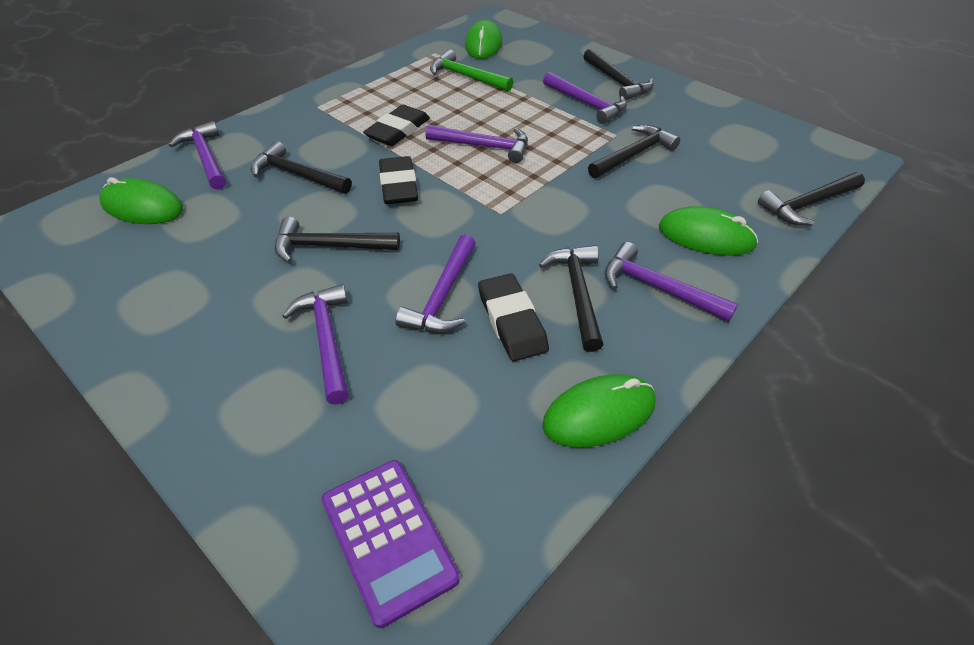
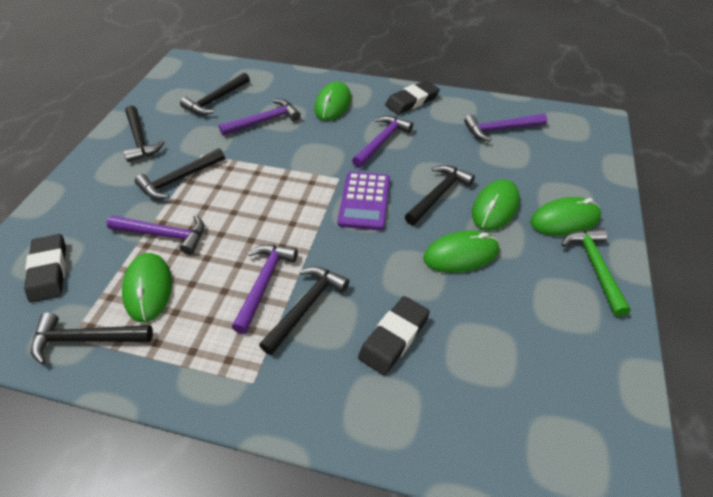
green mouse: [99,177,183,224] [465,20,502,59] [542,374,655,447] [659,206,758,256] = 4 -> [122,253,172,322] [314,81,351,121] [423,230,499,273] [472,179,520,231] [530,197,601,236] = 5
purple hammer: [169,121,226,190] [282,284,349,405] [395,234,476,333] [425,125,528,163] [543,72,627,124] [605,242,738,322] = 6 -> [107,215,204,255] [219,99,301,136] [232,245,298,334] [352,116,413,168] [464,114,547,142] = 5

